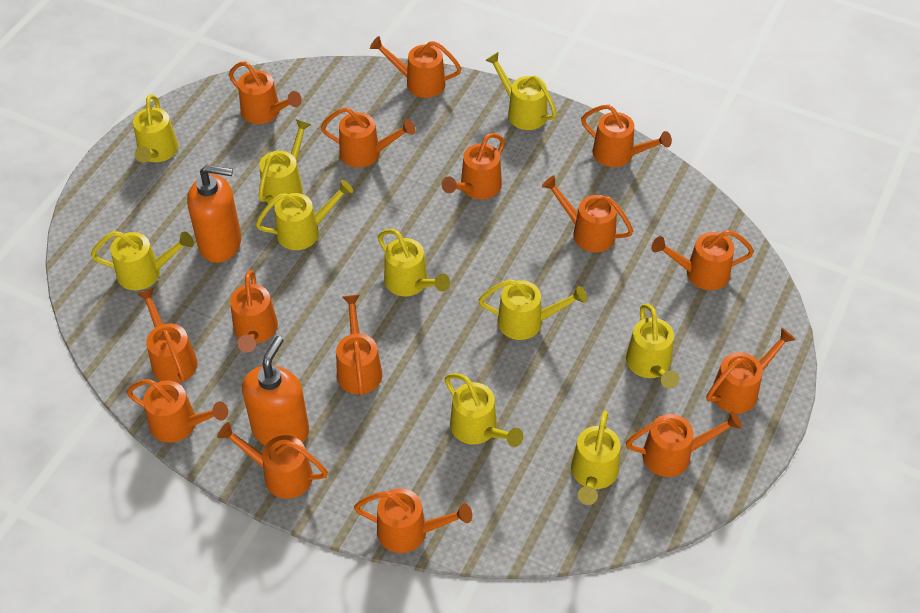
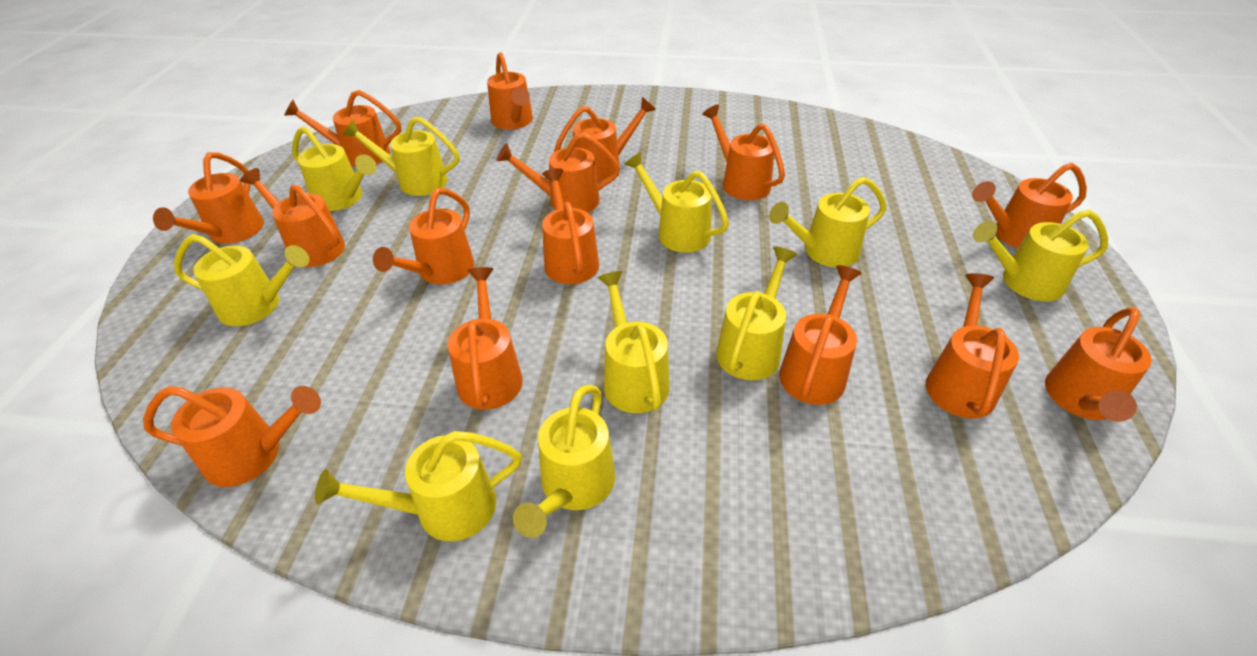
orange soap dispenser: [187,165,241,263] [242,336,309,445] = 2 -> none = 0

